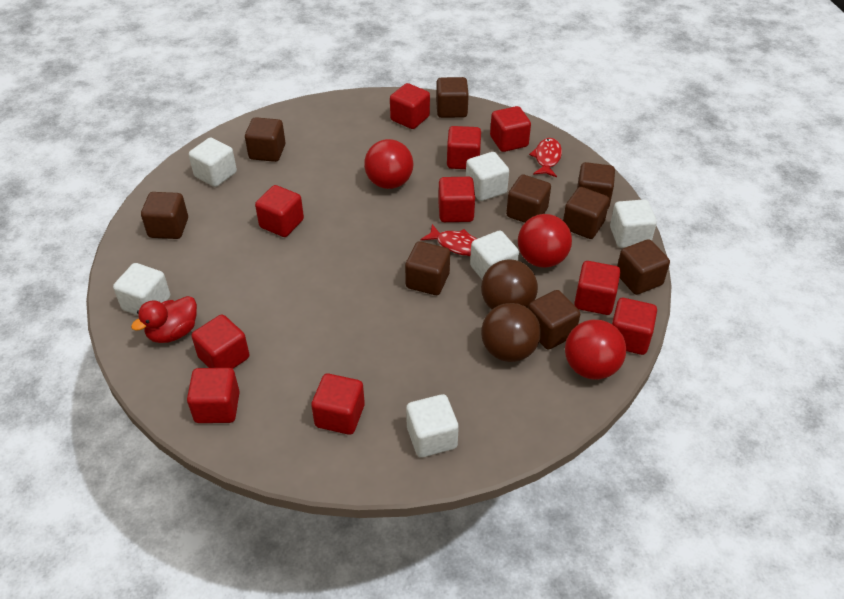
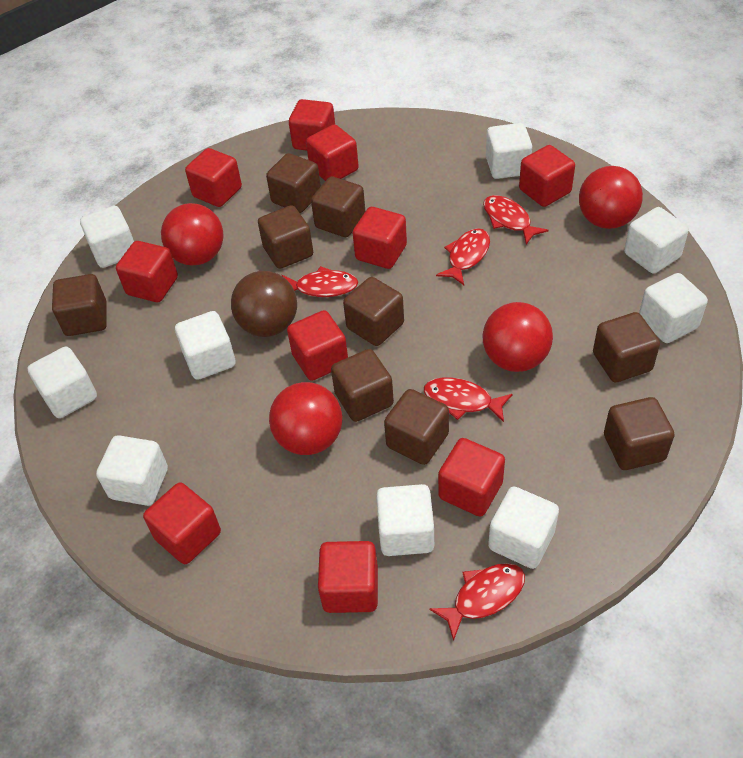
brown ball: [481,259,538,310] [481,303,541,362] = 2 -> [231,271,297,337] = 1
red ball: [364,139,413,189] [518,214,572,268] [565,319,626,380] = 3 -> [161,203,223,265] [269,382,342,455] [483,302,553,372] [579,166,643,229] = 4
red duck: [131,296,197,343] = 1 -> none = 0
red fish: [421,224,477,256] [529,138,562,177] = 2 -> [282,266,358,297] [424,377,513,422] [429,563,525,641] [436,228,490,285] [483,195,549,245] = 5
white cube: [113,263,170,315] [189,138,237,187] [406,394,459,458] [466,152,509,201] [470,231,519,279] [610,199,657,248] = 6 -> [27,347,97,418] [80,206,134,268] [96,435,168,506] [175,311,236,380] [376,484,434,556] [486,123,532,179] [488,487,559,569] [624,207,689,274] [639,273,708,343] = 9

